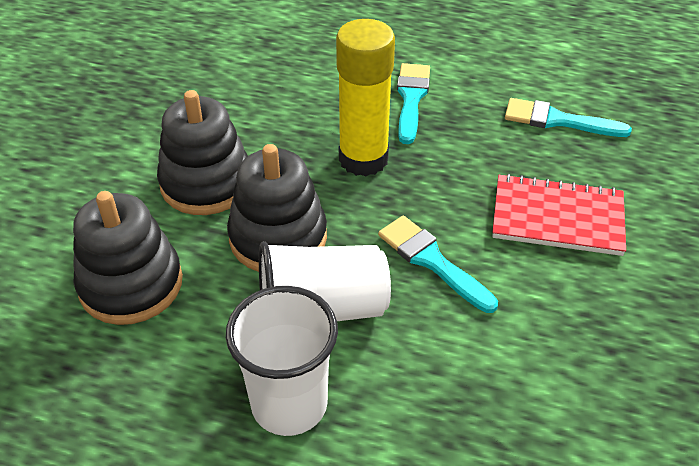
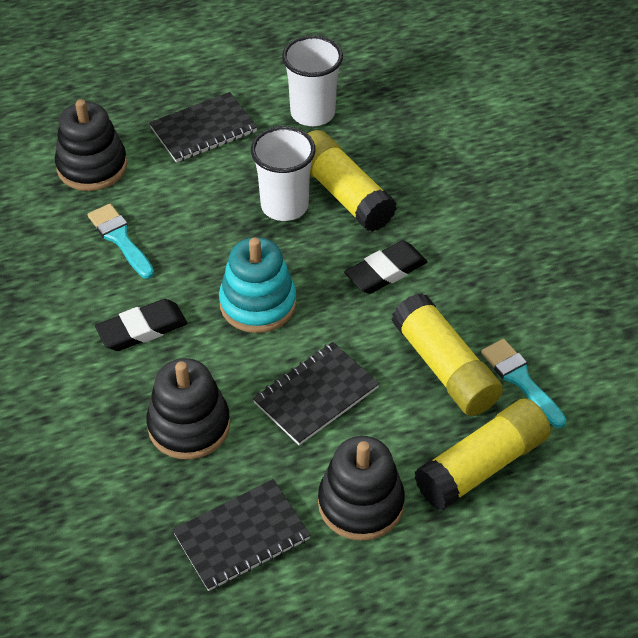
black eraser: none = 0 -> [95,299,188,351] [344,240,428,294] = 2
black notebook: none = 0 -> [149,92,257,163] [172,479,311,591] [253,342,380,446] = 3
red notebook: [492,174,626,256] = 1 -> none = 0
turquoise brush: [378,216,498,313] [397,63,430,144] [505,98,632,137] = 3 -> [88,204,154,279] [481,339,566,428] = 2
turquoise stacking toy: none = 0 -> [219,237,296,333] = 1
yellow glue stick: [336,19,395,176] = 1 -> [308,130,397,232] [392,293,503,416] [414,398,551,511] = 3

